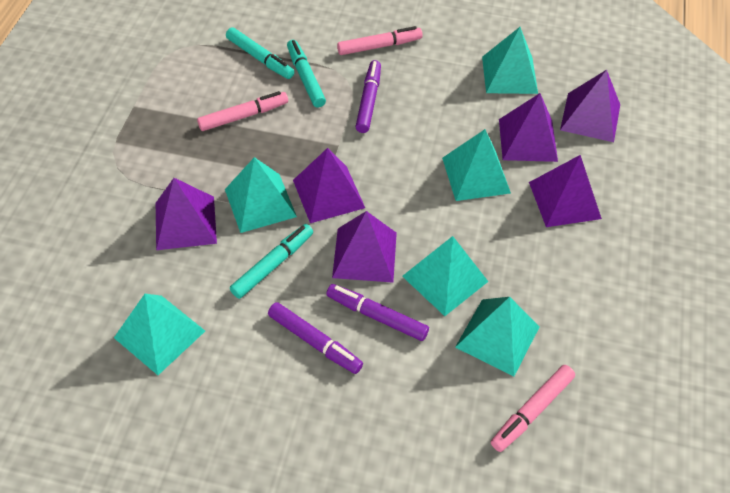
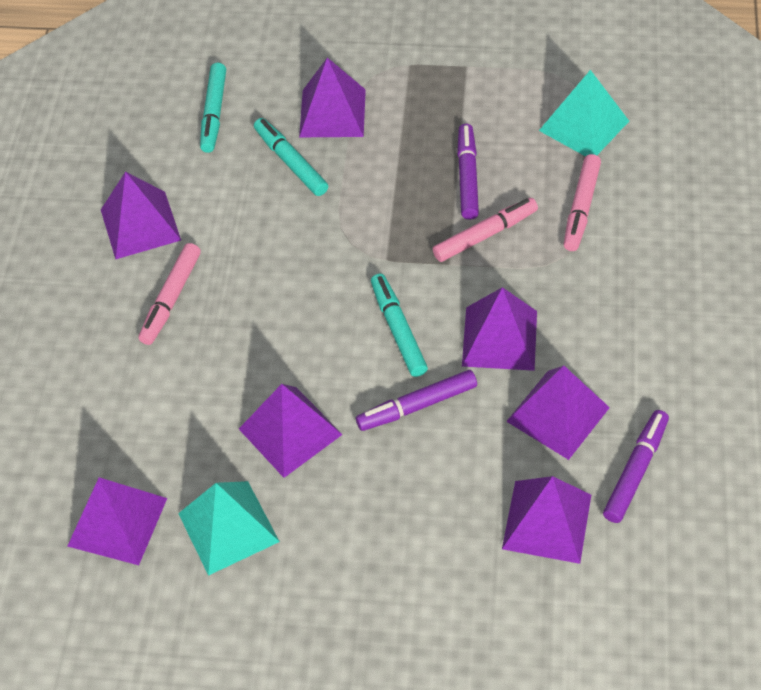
purple pyramid: [156,178,217,250] [293,148,365,223] [332,211,397,283] [499,93,558,162] [529,155,602,227] [560,70,620,142] = 6 -> [67,477,167,565] [101,172,181,259] [239,384,342,478] [299,58,366,137] [462,287,537,371] [502,476,591,564] [506,366,610,460] = 7
turquoise pyramid: [114,294,205,375] [225,157,297,233] [402,236,489,316] [442,129,511,201] [455,297,539,376] [482,27,538,94] = 6 -> [178,481,280,576] [539,70,629,157] = 2

